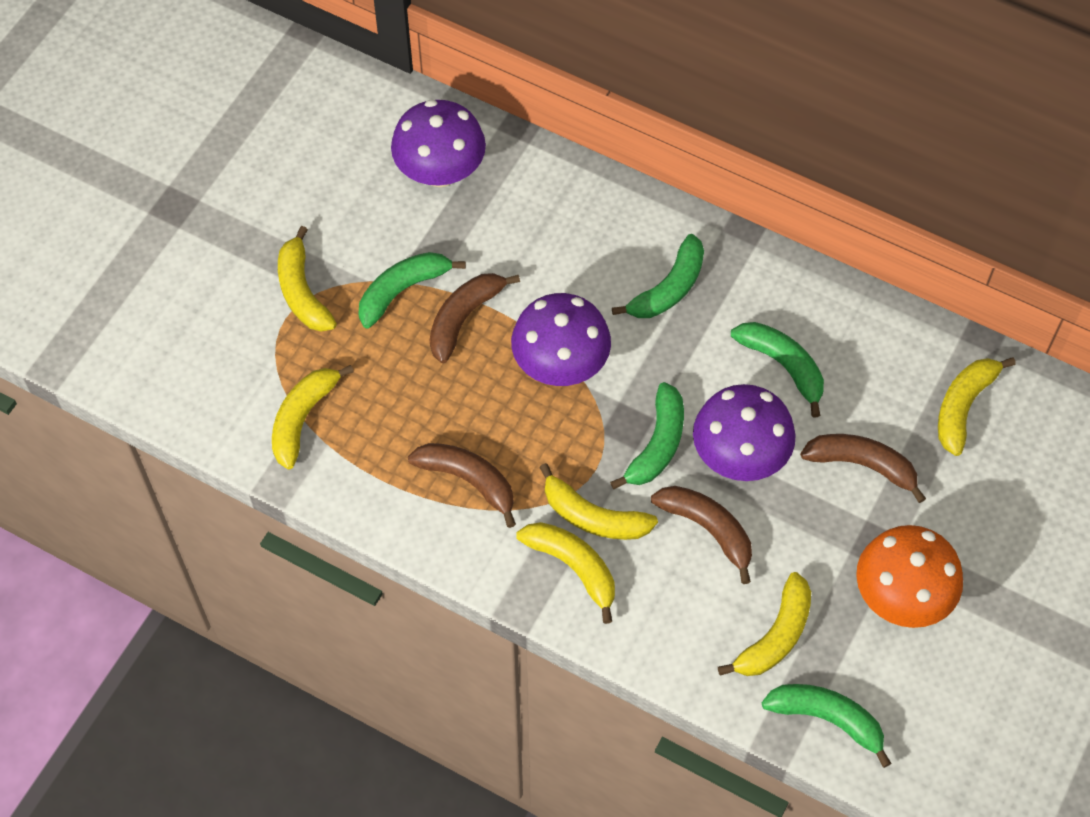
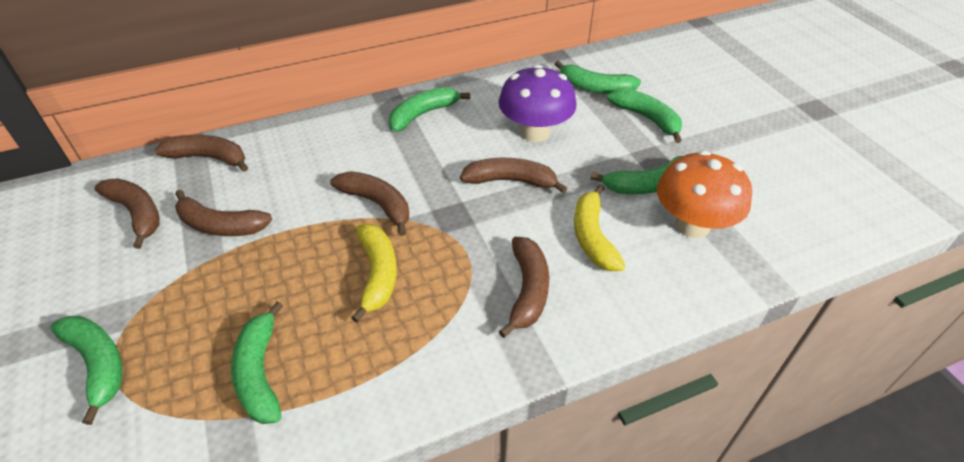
brown banana: [408,443,516,528] [430,273,520,363] [651,486,752,584] [800,434,926,503] = 4 -> [94,178,160,249] [155,135,248,172] [175,190,273,236] [330,171,409,236] [460,158,567,193] [499,237,549,338] = 6
green banana: [359,252,466,328] [610,382,684,489] [612,234,704,318] [731,322,824,418] [762,684,892,768] = 5 -> [50,316,122,425] [231,301,283,424] [389,87,470,132] [555,60,641,94] [590,156,682,194] [607,88,682,143] = 6
purple mushroom: [391,99,486,187] [511,293,611,386] [693,384,796,481] = 3 -> [498,65,576,142] = 1
yellow banana: [272,365,354,469] [278,226,337,332] [517,522,615,624] [539,463,658,540] [718,572,811,676] [938,357,1016,456] = 6 -> [351,224,397,323] [574,184,626,271] = 2

